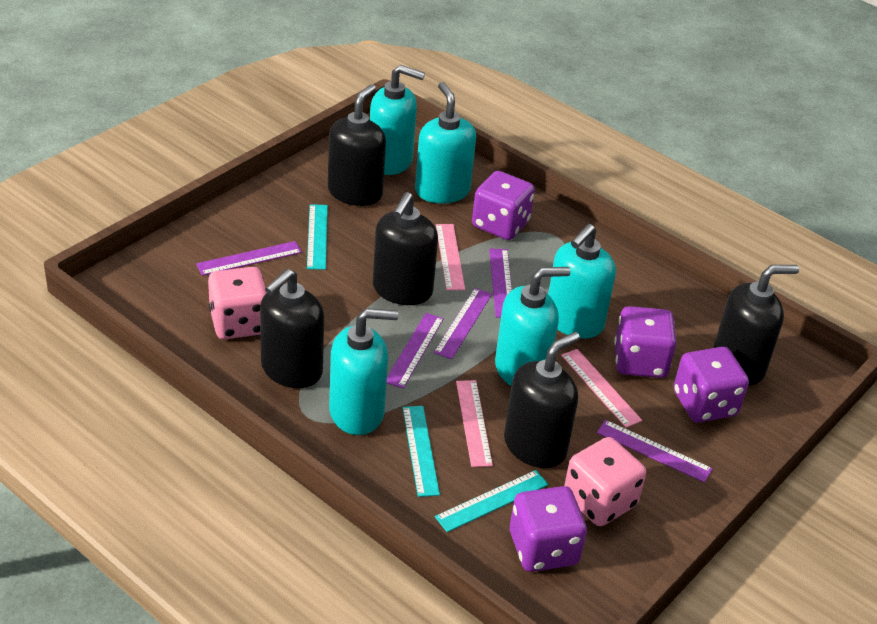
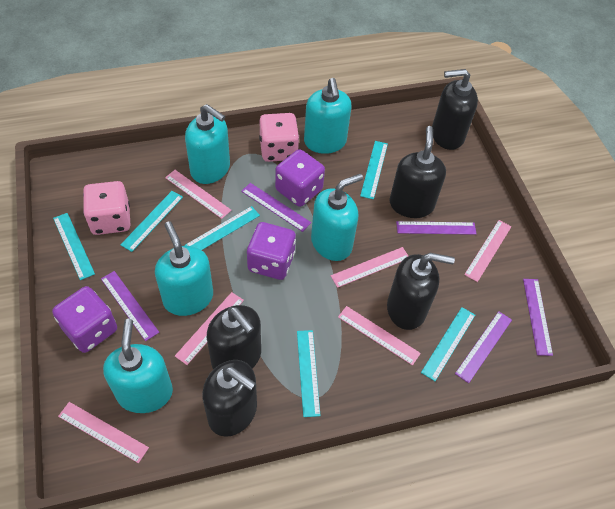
pink ruler: [436,224,465,290] [456,380,493,467] [561,349,642,428] = 3 -> [58,402,149,463] [165,170,231,219] [175,292,244,365] [331,247,408,288] [338,306,421,365] [464,220,512,282] = 6
purple dice: [472,171,535,240] [510,486,587,572] [614,306,677,378] [674,347,749,423] = 4 -> [52,286,117,353] [247,222,296,280] [275,149,325,207] = 3
turquoise ruler: [307,204,328,270] [402,406,440,497] [435,470,549,532] = 3 -> [53,213,95,280] [120,191,183,252] [185,206,260,250] [297,330,321,417] [360,141,388,200] [421,307,475,381] = 6

